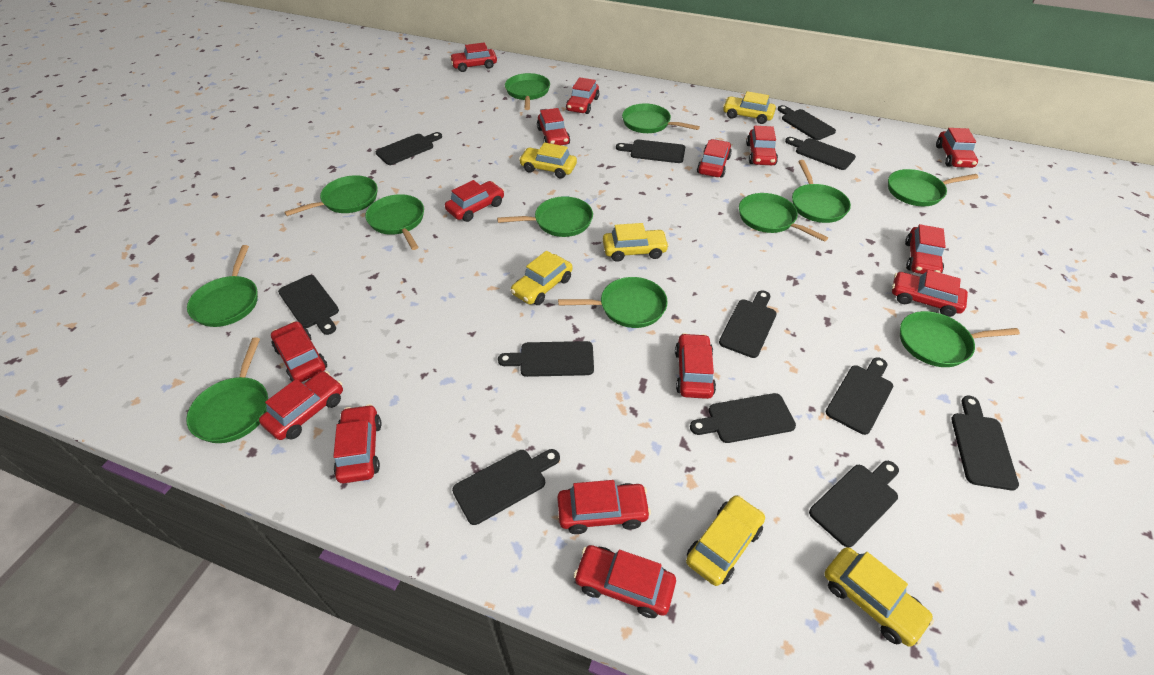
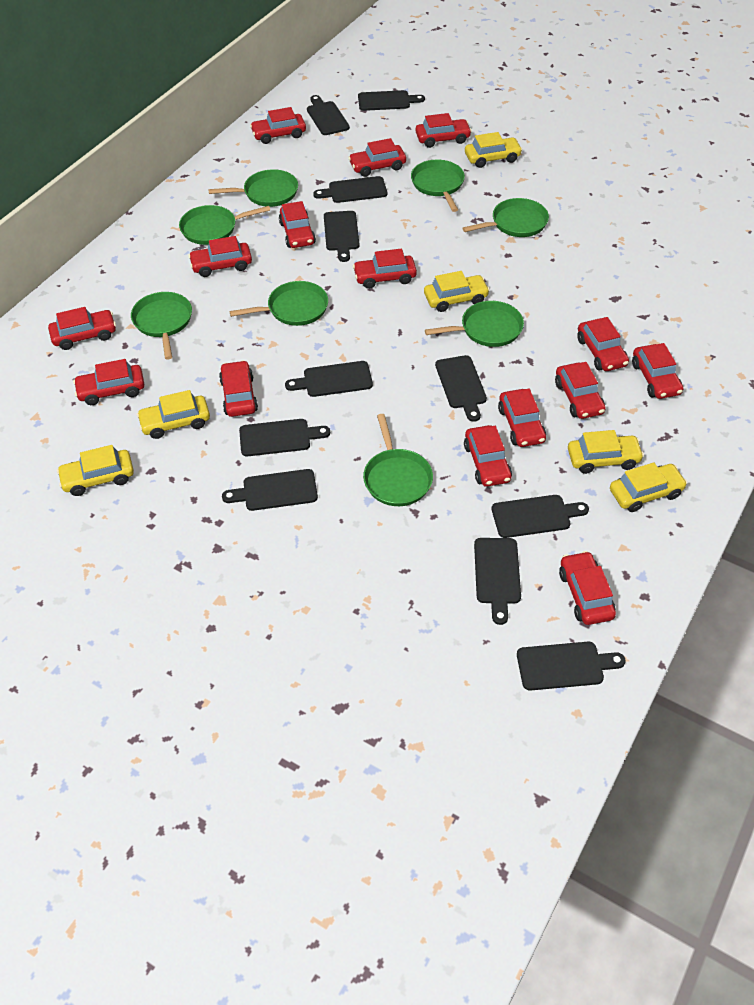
black cutting board: [278,275,339,335] [376,132,442,165] [452,449,560,525] [498,341,594,377] [616,140,685,163] [690,393,796,443] [719,290,777,358] [778,105,836,140] [785,137,856,170] [809,461,899,547] [826,357,893,435] [951,396,1019,490] = 12 -> [222,469,318,511] [239,419,330,456] [285,361,373,397] [307,95,350,135] [313,176,387,203] [324,211,360,262] [358,90,425,111] [435,355,487,422] [474,538,521,625] [492,495,589,538] [517,642,626,691] = 11
green pan: [186,337,268,443] [187,245,258,327] [284,175,378,216] [365,194,424,250] [497,196,593,237] [505,73,550,110] [558,277,668,328] [622,103,700,133] [739,193,828,242] [792,160,851,223] [888,169,979,206] [900,311,1020,367] = 12 -> [131,292,192,360] [179,205,270,245] [208,169,298,207] [230,281,328,326] [363,414,433,506] [411,160,465,212] [425,301,524,347] [462,198,549,237] = 8

